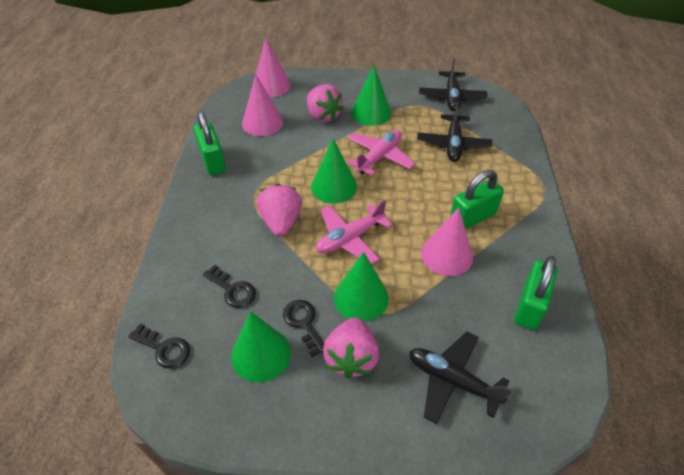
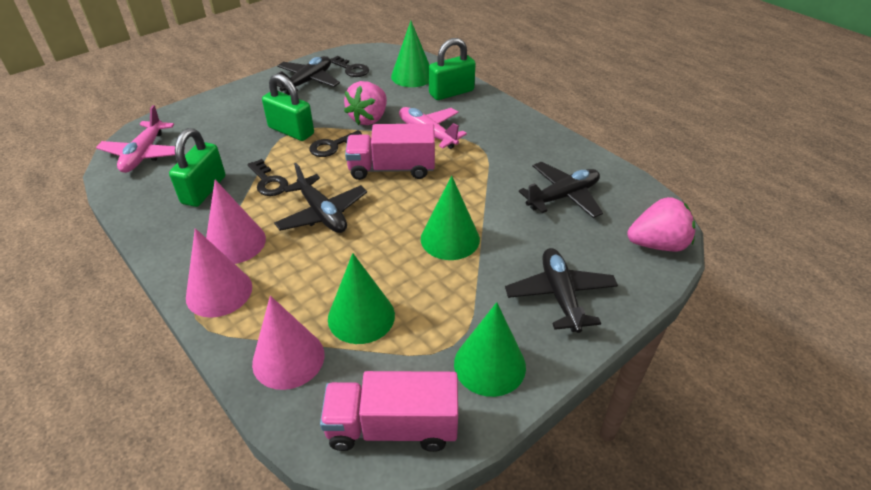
black plane: [409,331,512,424] [417,101,493,162] [419,58,488,111] = 3 -> [274,163,367,233] [277,56,340,95] [505,248,618,333] [519,162,603,218] = 4
pink strawberry: [257,184,302,237] [307,84,344,122] [323,318,379,379] = 3 -> [344,81,387,125] [627,197,695,252] = 2
pink truck: none = 0 -> [320,371,458,452] [345,123,435,180] = 2

